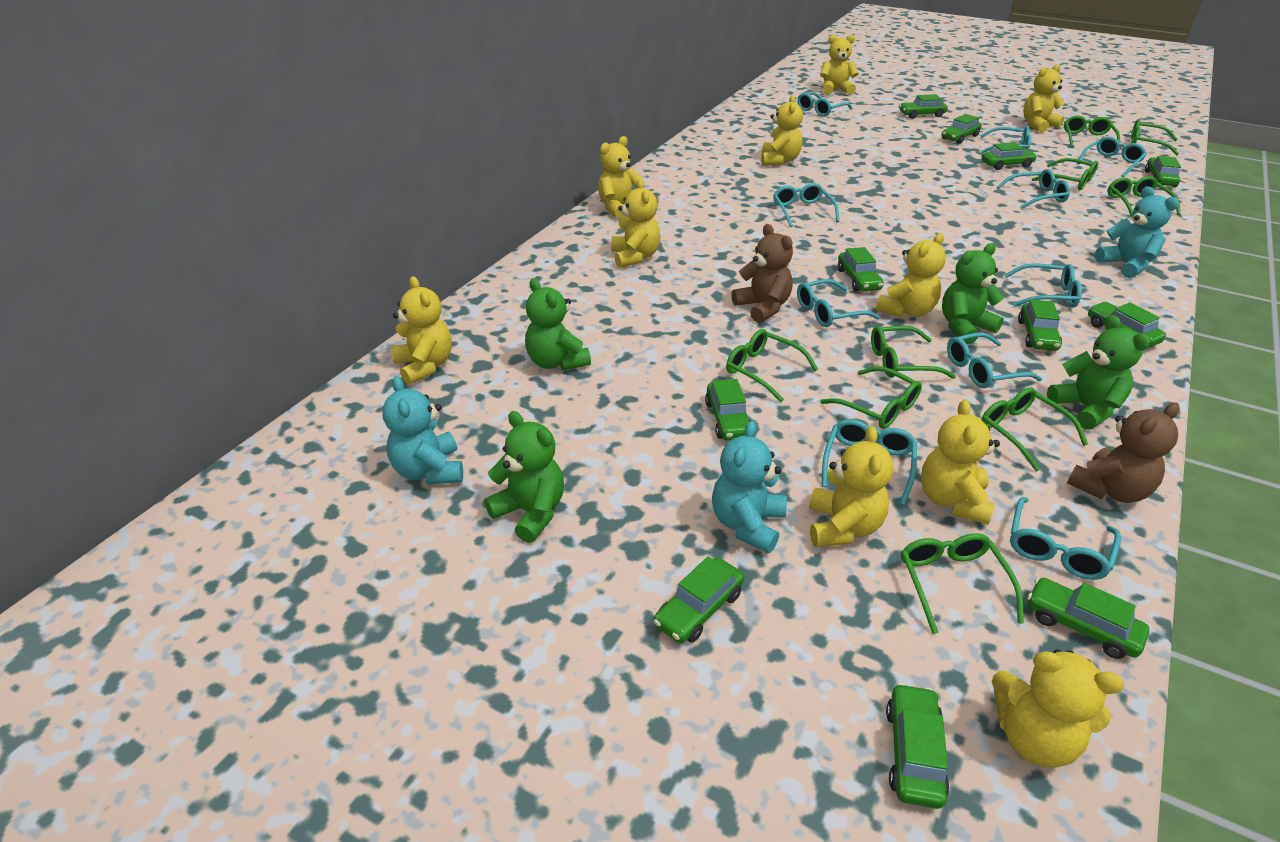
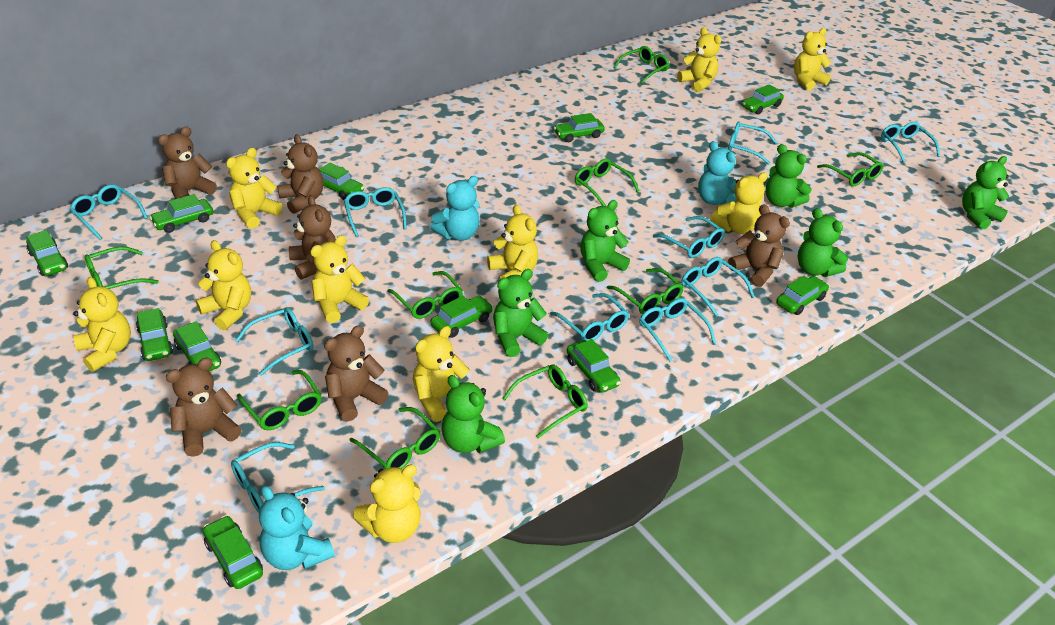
brown teddy bear: [731,224,793,323] [1067,403,1180,503] = 2 -> [158,126,217,199] [166,358,241,457] [277,134,323,214] [289,195,336,279] [324,325,388,422] [728,204,790,287] = 6
green teddy bear: [484,411,564,543] [525,278,591,371] [942,243,1004,344] [1047,315,1150,430] = 4 -> [442,375,505,453] [493,269,548,357] [580,200,630,282] [765,144,811,208] [797,208,848,277] [962,156,1009,230] = 6

